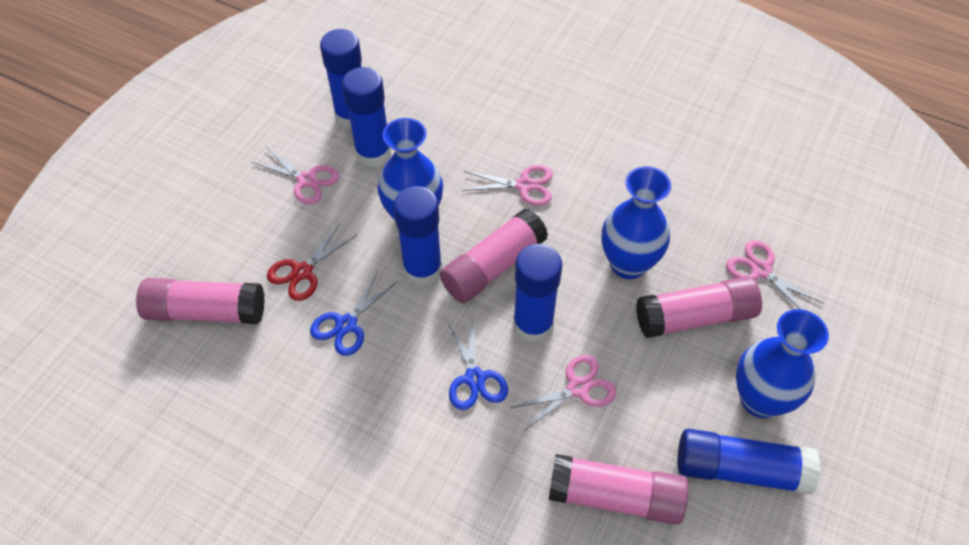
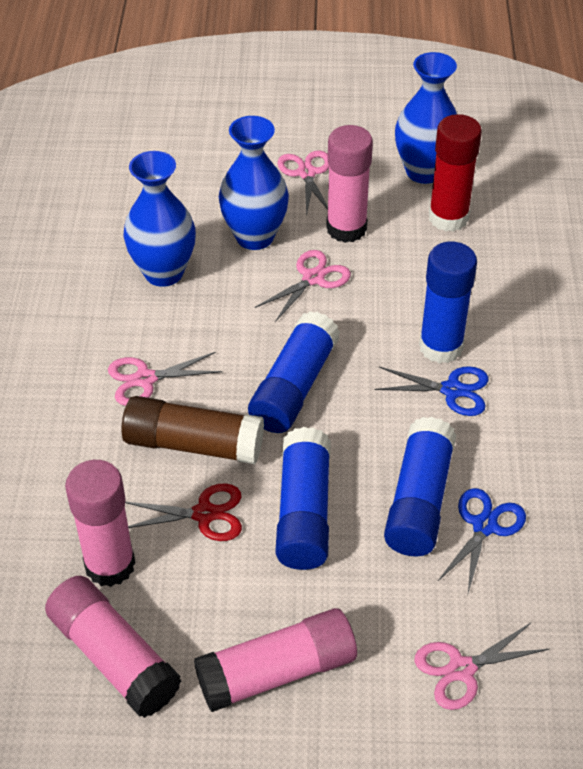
blue glue stick: [320,29,362,129] [342,67,391,167] [394,186,442,286] [513,244,562,343] [678,429,820,495] = 5 -> [248,311,340,433] [276,427,331,570] [384,417,457,556] [419,242,477,364] = 4
brown glue stick: none = 0 -> [121,396,264,464] = 1
red glue stick: none = 0 -> [429,114,482,232] = 1

